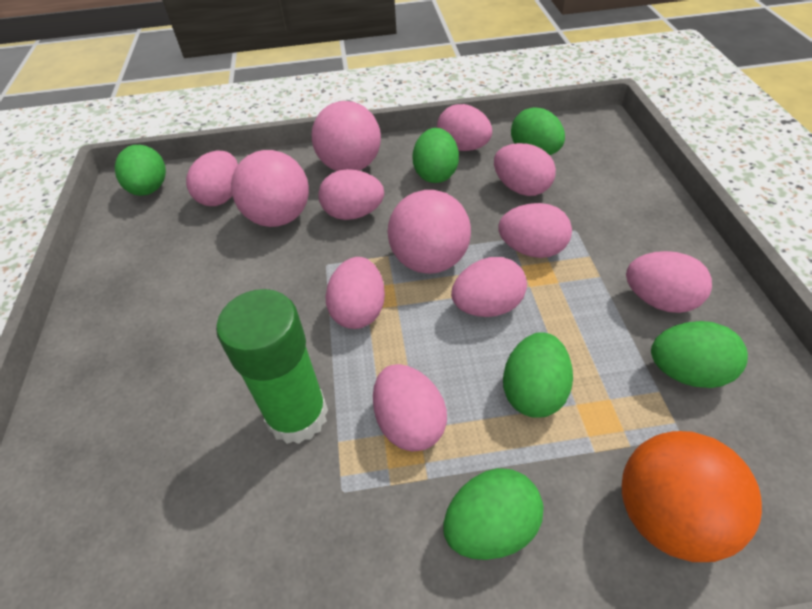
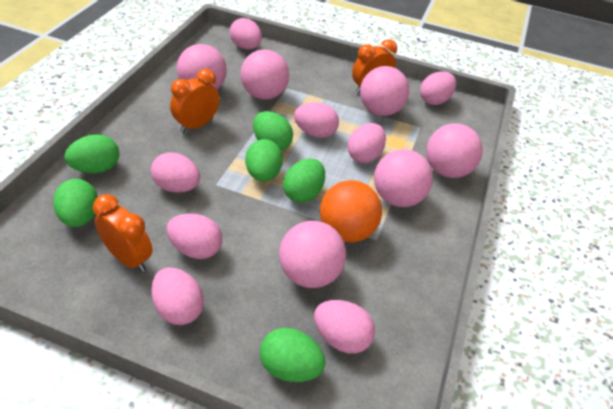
green glue stick: [216,289,328,444] = 1 -> none = 0
orange clock: none = 0 -> [93,194,153,272] [170,69,220,133] [352,39,397,94] = 3
pink ball: [231,150,309,227] [312,101,381,171] [388,190,471,274] = 3 -> [177,44,227,89] [240,49,289,99] [279,221,346,288] [360,66,409,116] [374,149,433,207] [426,123,483,178] = 6
pink egg: [186,151,238,206] [318,169,384,220] [325,257,385,329] [373,364,447,452] [437,104,492,151] [451,257,527,317] [494,143,556,196] [498,203,572,258] [626,251,712,313] = 9 -> [151,152,200,193] [151,267,204,325] [167,213,222,259] [230,18,262,49] [294,102,339,138] [314,300,375,354] [347,123,386,163] [420,71,456,105] = 8

